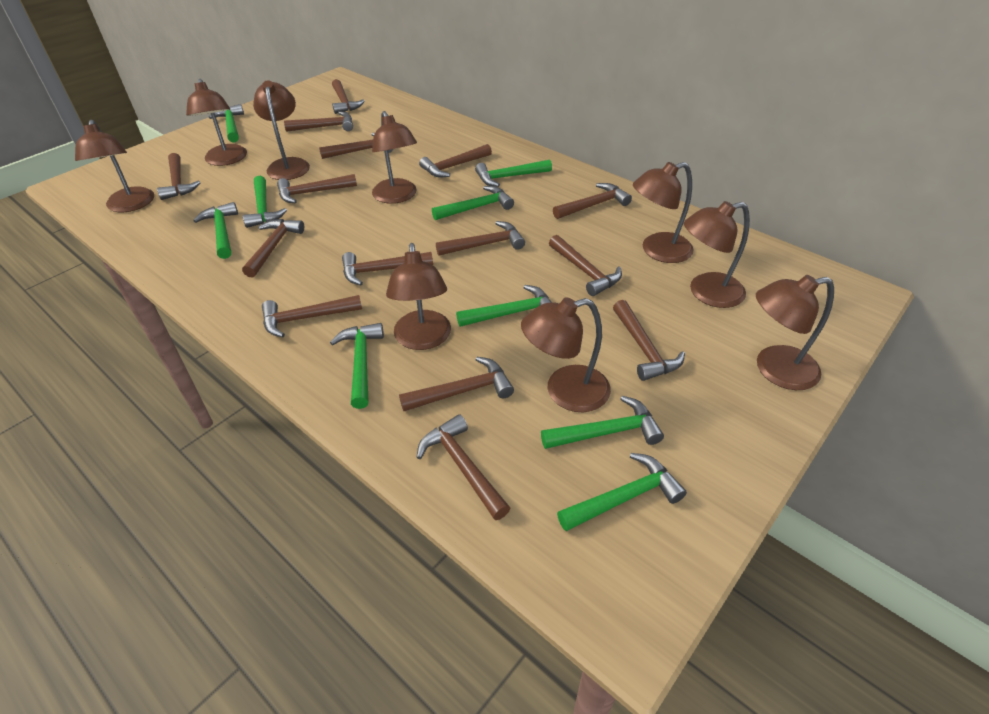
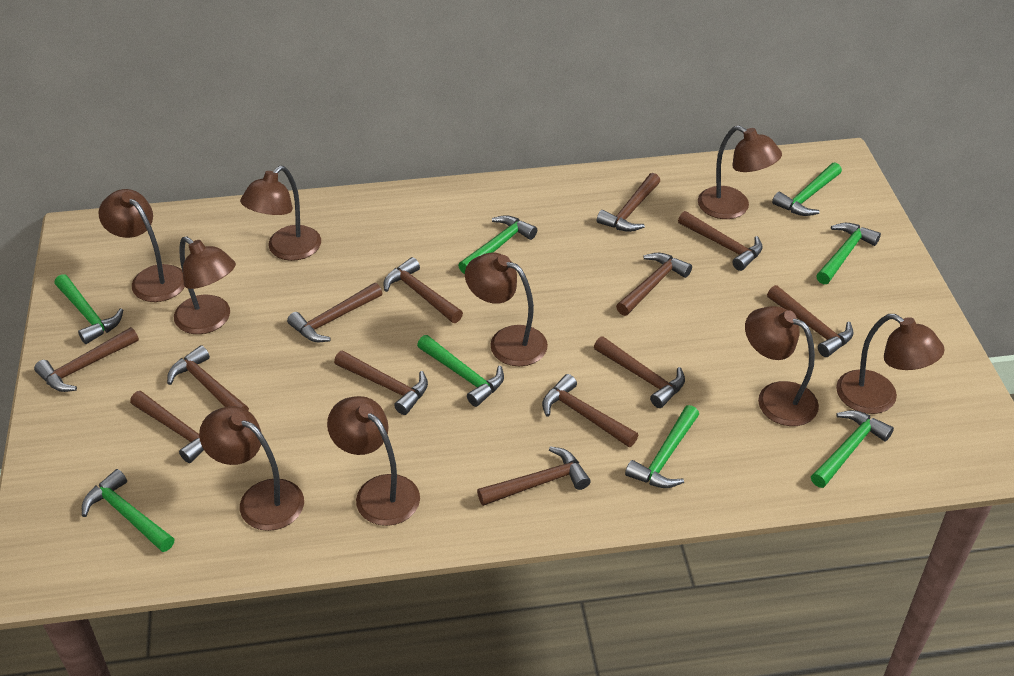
brown hammer: [157,153,201,200] [242,219,304,278] [262,295,362,337] [277,174,357,203] [284,111,353,132] [319,133,393,159] [332,79,365,114] [342,252,433,285] [399,357,514,411] [416,414,510,520] [419,144,492,177] [436,221,525,256] [549,235,622,296] [553,183,632,219] [613,300,685,381] = 15 -> [34,327,139,392] [130,391,204,463] [167,345,249,411] [287,283,382,342] [334,350,428,415] [383,257,463,323] [477,446,591,506] [542,374,638,447] [594,336,685,408] [597,173,660,232] [616,253,692,316] [678,211,763,271] [767,285,853,357] = 13
green hammer: [193,202,238,259] [209,104,244,143] [243,176,287,228] [330,323,384,409] [432,186,514,220] [456,285,551,327] [475,160,552,187] [541,396,664,449] [557,453,687,531] = 9 -> [55,274,123,344] [82,469,174,552] [417,335,504,407] [458,215,537,274] [625,405,699,488] [772,162,842,216] [811,410,894,488] [816,223,881,284] = 8

